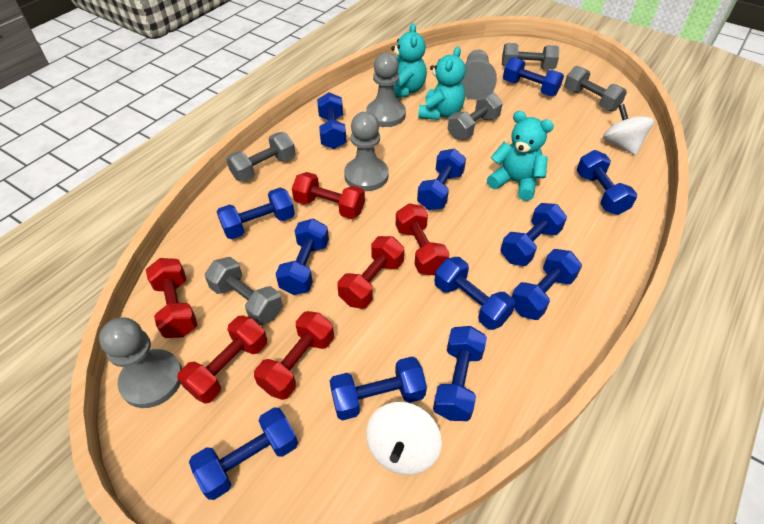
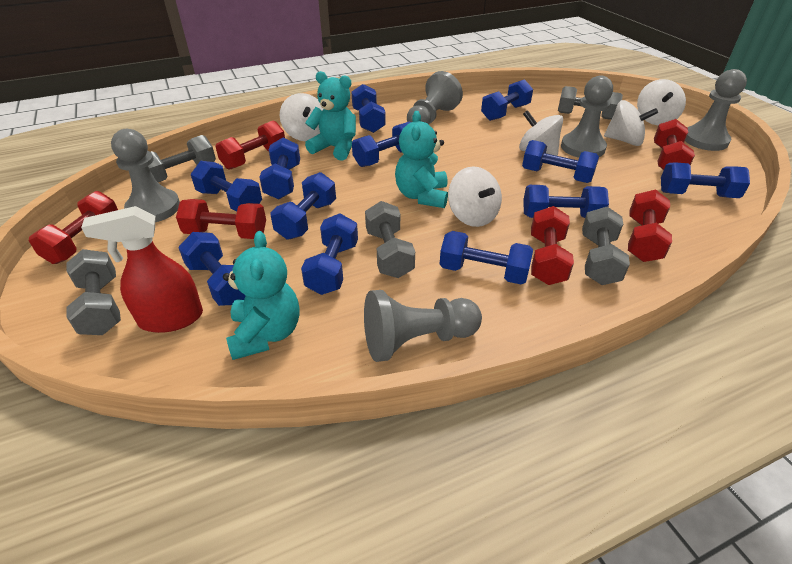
grey pawn: [99,318,182,408] [344,112,389,191] [366,52,406,127] [461,50,497,100] = 4 -> [111,129,180,222] [364,290,482,362] [407,71,463,124] [561,75,613,158] [685,69,747,151] = 5
red spray bottle: none = 0 -> [81,206,203,333] = 1
white spinning top: [366,402,442,475] [603,104,655,155] = 2 -> [280,93,323,141] [448,166,502,227] [519,110,563,156] [604,100,658,146] [637,79,686,125] = 5

